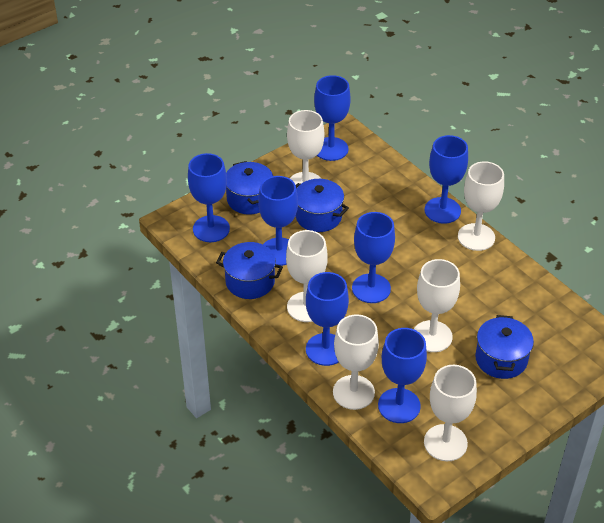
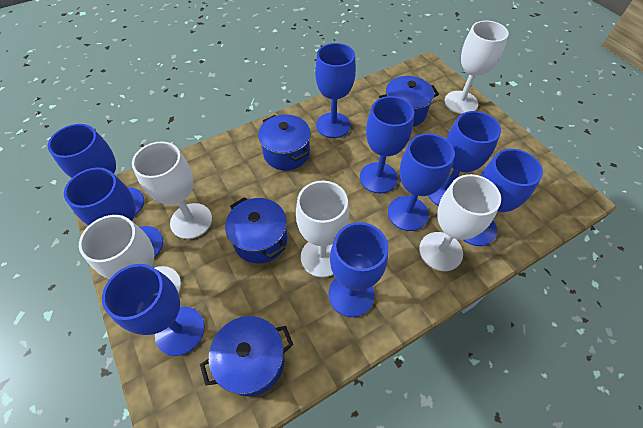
blue goblet: [188,153,230,242] [258,176,298,266] [306,272,349,366] [314,75,351,161] [352,212,395,303] [378,328,427,423] [425,135,468,224] = 7 -> [48,124,144,215] [64,167,163,258] [102,264,205,356] [315,43,356,138] [329,222,388,317] [360,96,414,193] [388,133,455,231] [428,111,501,206] [463,149,543,246] = 9
white goblet: [286,230,328,322] [287,110,324,185] [333,314,379,410] [414,259,460,352] [424,365,477,461] [458,161,504,251] = 6 -> [79,215,181,294] [132,141,212,239] [296,181,349,277] [419,174,501,271] [444,21,509,114] = 5

